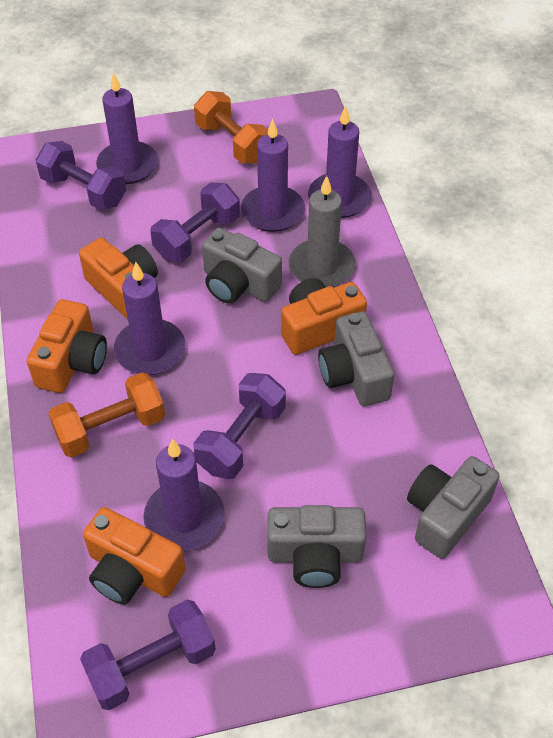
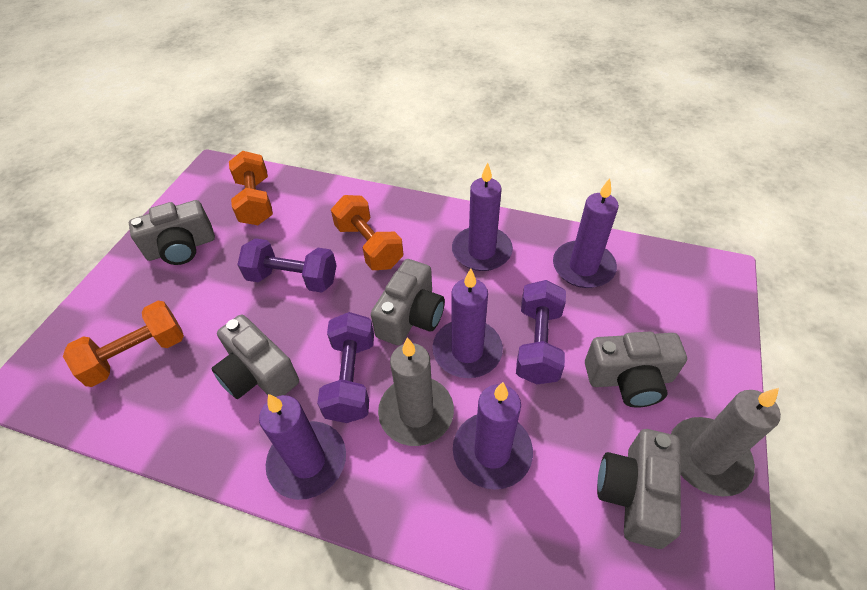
grey camera: [202,228,282,304] [267,505,367,588] [318,312,394,406] [407,456,500,559] = 4 -> [129,200,215,265] [211,315,299,399] [371,259,445,346] [585,332,687,407] [597,429,681,549] = 5
grey candle: [289,176,356,288] = 1 -> [378,337,454,446] [671,388,781,496] = 2
orange camera: [27,299,107,393] [79,238,158,319] [83,507,186,605] [281,278,367,355] = 4 -> none = 0
orange dumbbell: [48,372,165,457] [194,91,268,164] = 2 -> [63,301,184,387] [229,151,273,225] [331,195,403,270] = 3
purple dumbbell: [36,141,126,210] [80,600,216,710] [150,183,240,262] [194,373,286,479] = 4 -> [237,238,337,293] [317,312,374,423] [516,280,566,384] = 3

